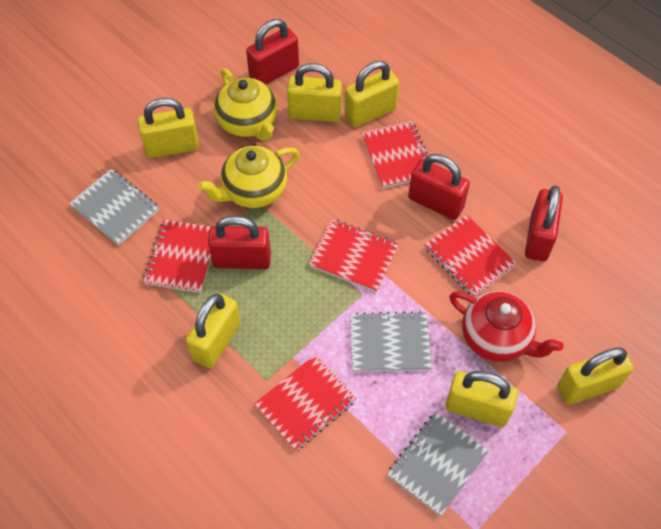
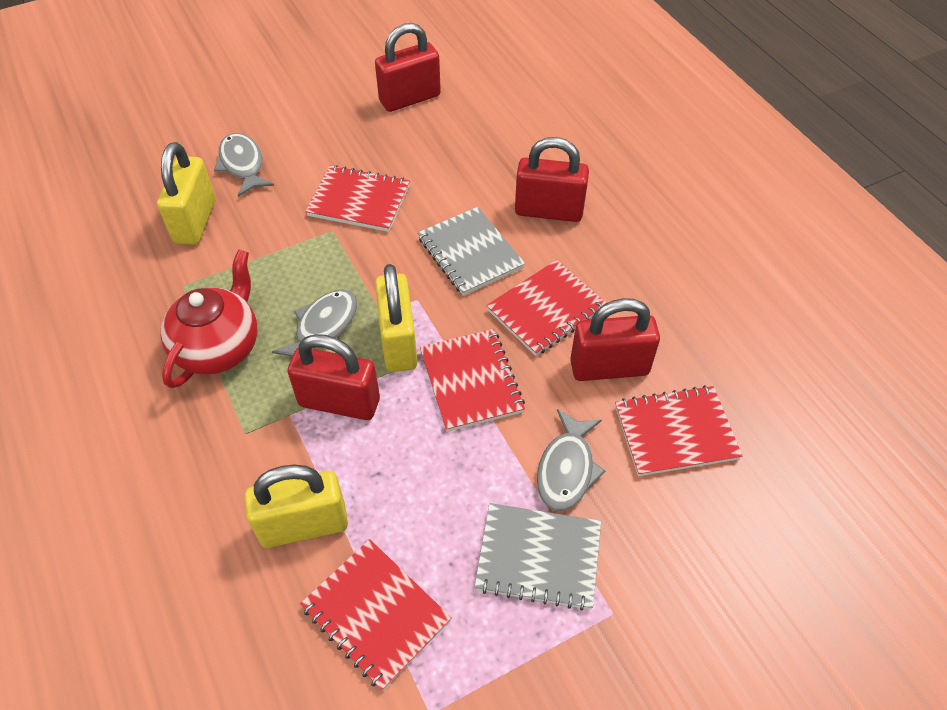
grey fish: none = 0 -> [214,133,274,197] [272,289,358,357] [537,409,605,511] = 3
grey notebook: [69,169,159,246] [350,311,432,372] [387,412,489,517] = 3 -> [418,207,525,296] [474,503,601,611] = 2
yellow padlock: [138,98,199,158] [186,293,241,368] [287,63,342,122] [345,61,399,127] [446,371,518,427] [557,347,634,405] = 6 -> [157,142,215,245] [244,465,348,548] [375,264,417,372] = 3
yellow teapot: [198,146,300,208] [214,68,277,141] = 2 -> none = 0

